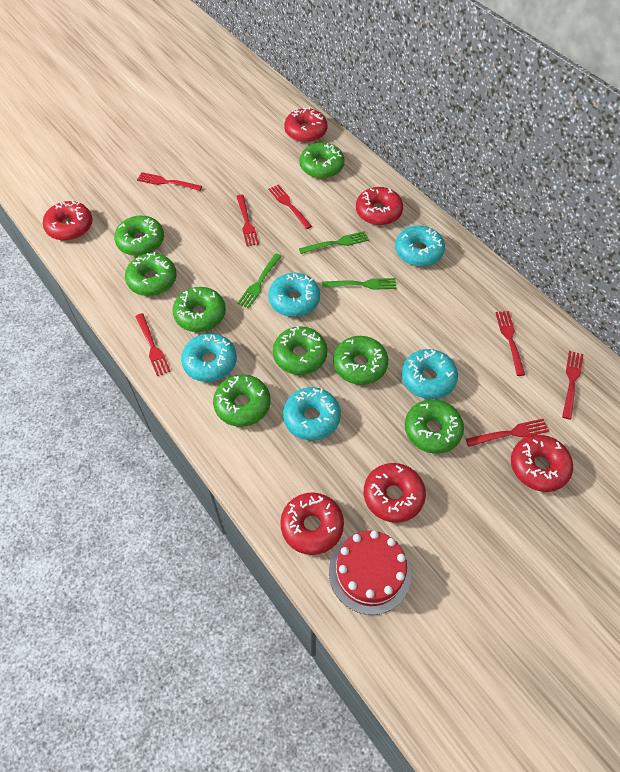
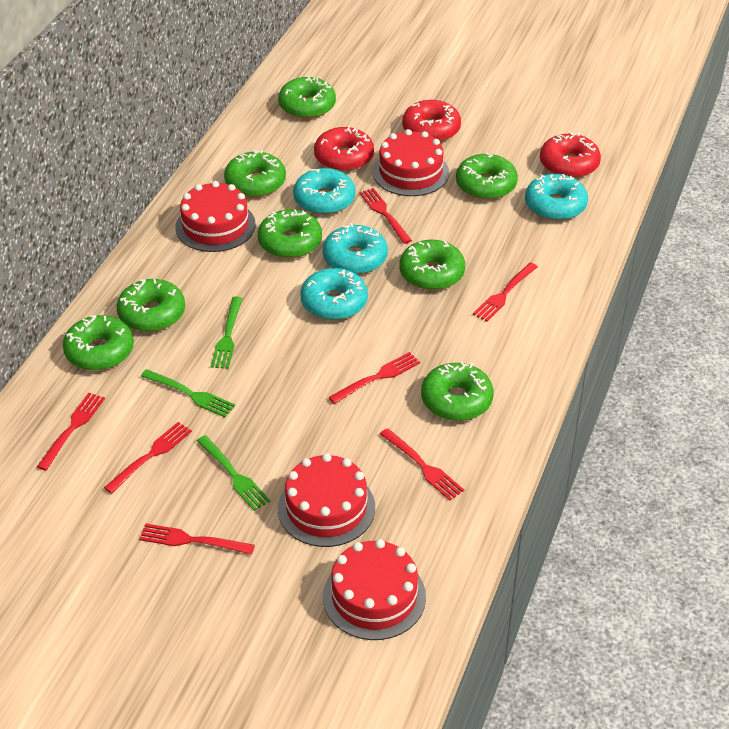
red cake: [329,531,411,615] = 1 -> [175,181,256,252] [278,453,375,547] [323,539,426,640] [373,129,449,196] = 4
red donut: [43,201,93,241] [280,492,344,555] [284,107,328,143] [356,187,403,225] [364,463,426,523] [511,435,573,492] = 6 -> [314,127,374,171] [402,100,461,142] [540,132,601,178] = 3
turquoise donut: [181,333,237,382] [268,273,320,317] [283,387,341,440] [395,226,445,267] [401,349,458,399] = 5 -> [293,168,355,215] [300,268,368,320] [323,223,388,275] [525,174,588,221] = 4

